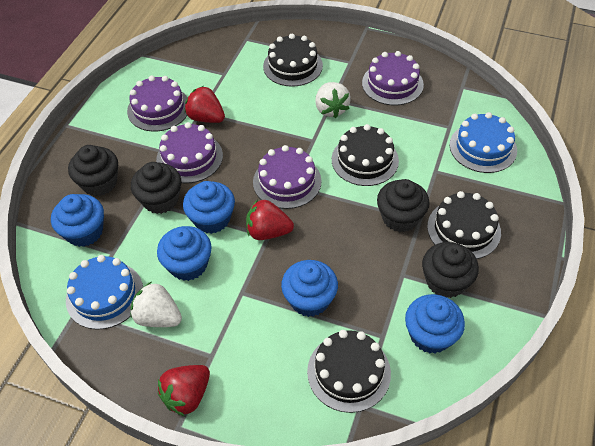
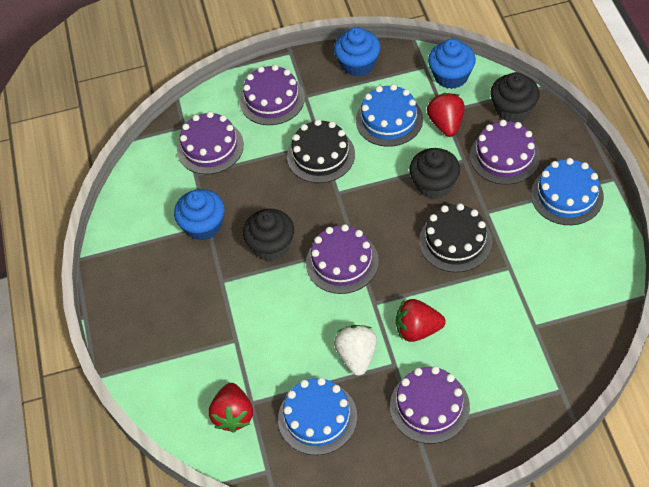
black cake: [263,34,323,87] [307,330,391,413] [332,124,399,186] [427,191,501,259] = 4 -> [287,119,355,183] [419,203,492,272] = 2
black cupcake: [68,145,118,196] [131,162,181,214] [377,179,430,232] [422,242,479,298] = 4 -> [243,209,294,261] [409,148,460,199] [490,72,540,123] = 3
blue cake: [66,255,143,330] [450,112,517,173] = 2 -> [278,377,357,455] [356,84,423,147] [531,158,604,225] = 3
blue cupcake: [51,194,104,247] [157,226,212,281] [183,181,235,234] [281,260,338,317] [405,294,465,354] = 5 -> [174,189,224,241] [334,27,380,77] [428,39,476,89] = 3
purple cake: [127,76,188,132] [156,122,223,183] [253,145,322,209] [362,51,424,105] = 4 -> [177,111,244,175] [240,65,305,125] [306,224,379,294] [390,366,470,444] [470,120,540,185] = 5
white strawberry: [130,282,182,327] [315,82,351,118] = 2 -> [334,325,377,376] = 1

